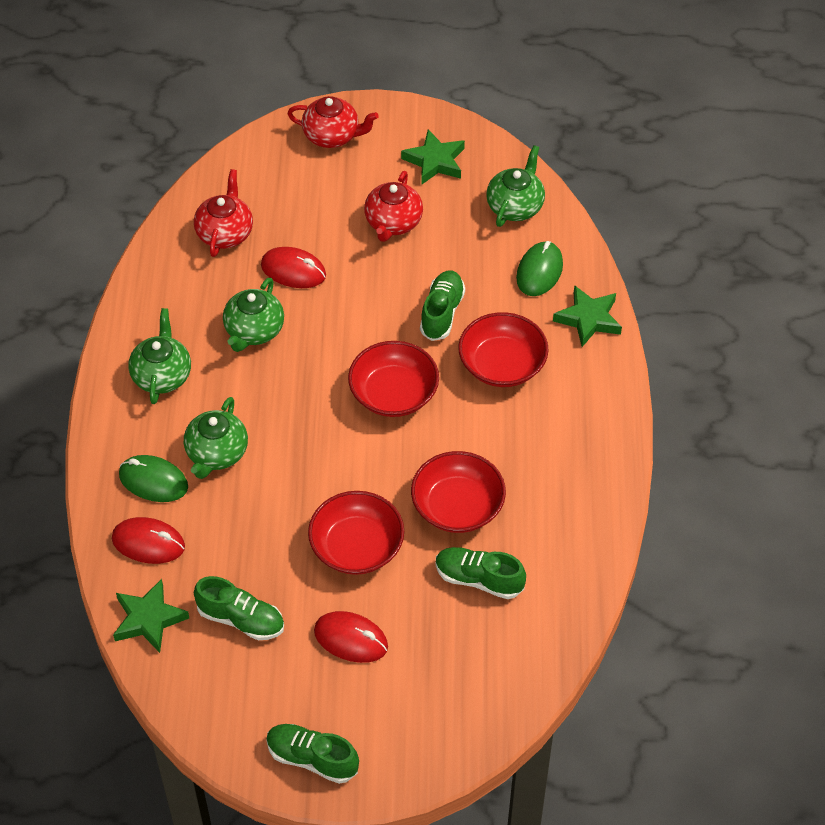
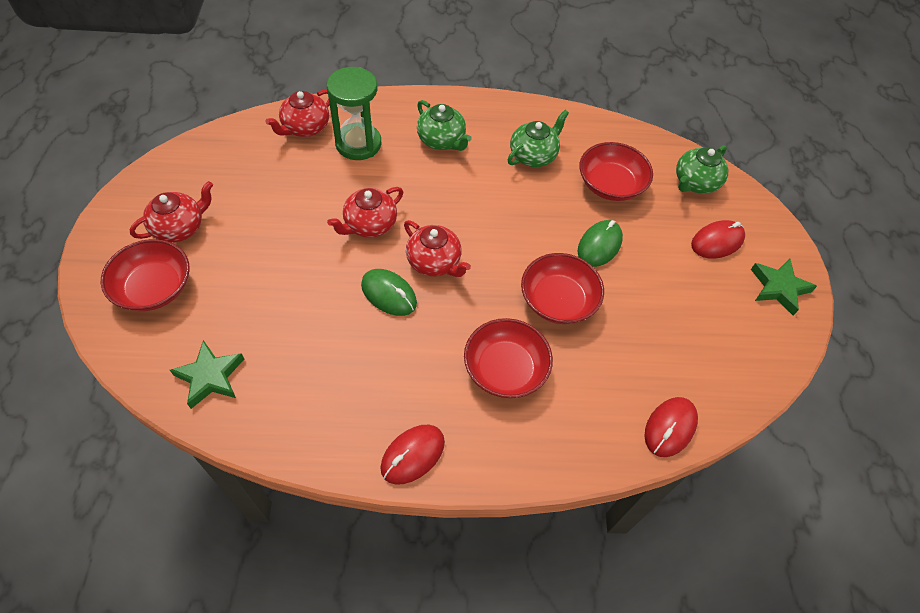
green hourglass: none = 0 -> [327,67,381,160] = 1
green shoe: [194,576,284,640] [266,724,359,784] [420,271,465,341] [436,547,526,599] = 4 -> none = 0
green star: [113,579,189,653] [401,129,465,185] [553,285,622,347] = 3 -> [170,340,244,409] [751,259,817,316] = 2
green teapot: [128,308,191,404] [184,397,248,479] [223,278,284,352] [486,145,545,227] = 4 -> [417,100,472,151] [507,110,569,167] [676,145,728,194] = 3
red teapot: [194,169,253,257] [287,96,379,148] [364,171,423,242] = 3 -> [130,181,213,243] [265,90,330,137] [327,187,403,238] [404,220,471,277] = 4

